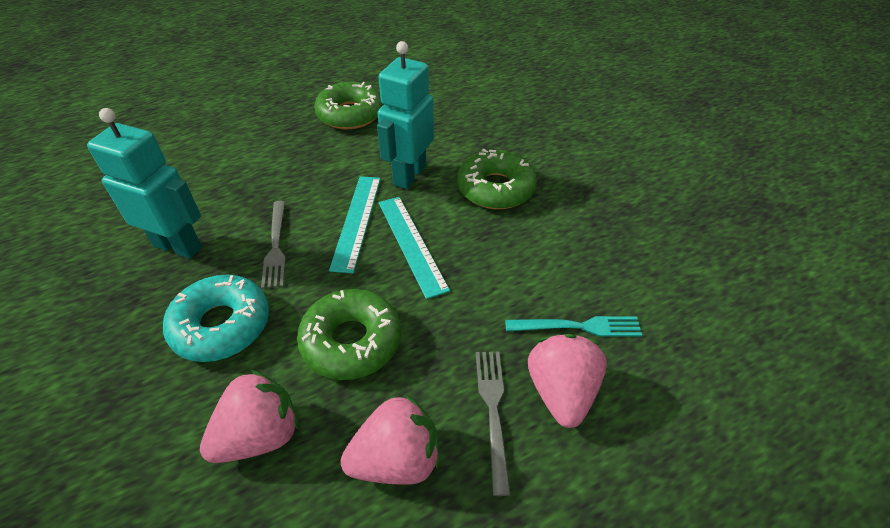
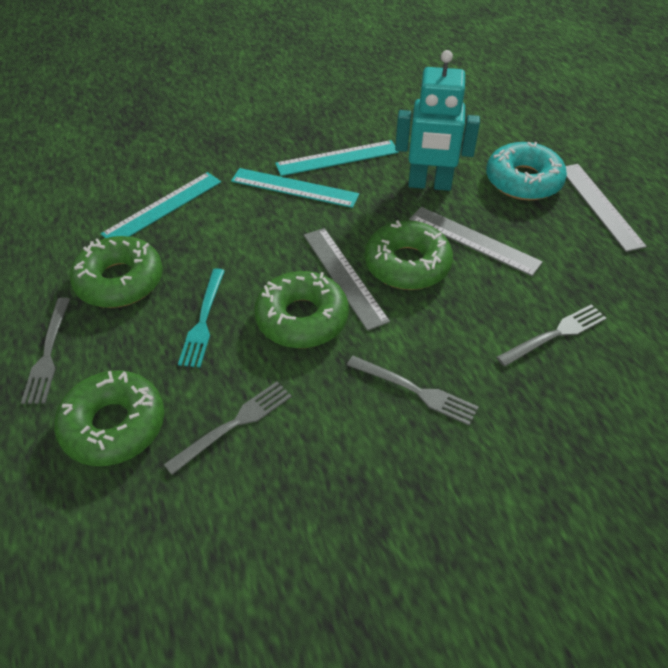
green donut: [297,289,401,380] [314,82,383,129] [457,149,537,209] = 3 -> [54,370,165,466] [70,236,163,308] [254,271,349,348] [365,220,453,290] = 4
grey fork: [261,201,286,289] [476,352,511,496] = 2 -> [21,297,70,404] [164,382,292,475] [347,356,478,425] [497,304,607,366] = 4
grey ruler: none = 0 -> [304,228,390,331] [409,207,543,276] [566,164,647,252] = 3
pink strawberry: [200,370,299,463] [341,394,440,485] [528,334,607,428] = 3 -> none = 0
turquoise robot: [87,108,202,259] [377,41,434,189] = 2 -> [395,50,480,191] = 1
turquoise ruler: [329,176,381,273] [378,197,450,299] = 2 -> [101,172,221,238] [231,168,359,208] [275,140,399,176] = 3

